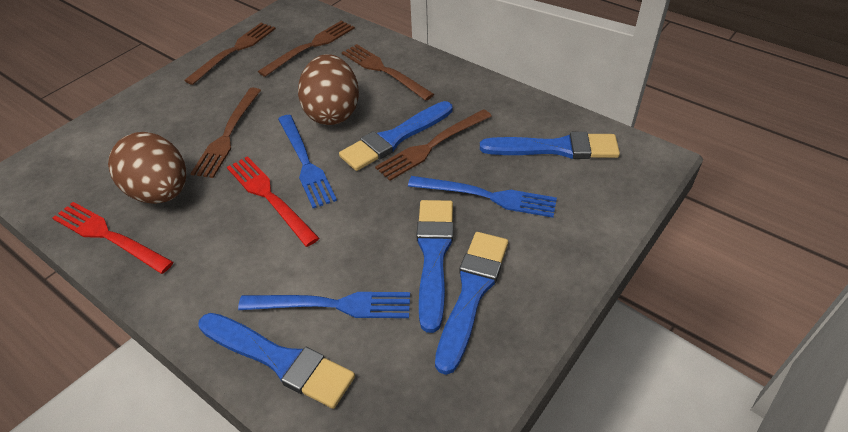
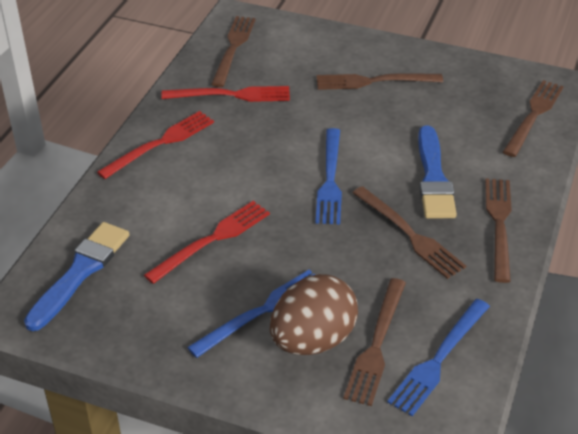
blue brush: [198,313,355,409] [339,101,452,171] [416,200,453,333] [435,232,508,375] [480,132,620,159] = 5 -> [24,222,129,331] [418,125,457,218] = 2
brown egg: [108,132,187,204] [298,54,359,125] = 2 -> [270,274,358,355] = 1
brown fork: [184,23,276,85] [190,88,261,178] [258,20,355,77] [342,44,434,101] [375,109,492,181] = 5 -> [211,16,256,87] [317,73,443,90] [343,278,406,406] [353,186,466,279] [485,178,512,283] [503,80,564,157] = 6
red fork: [53,202,173,274] [227,156,319,247] = 2 -> [97,111,214,179] [144,201,270,284] [161,86,290,102] = 3

